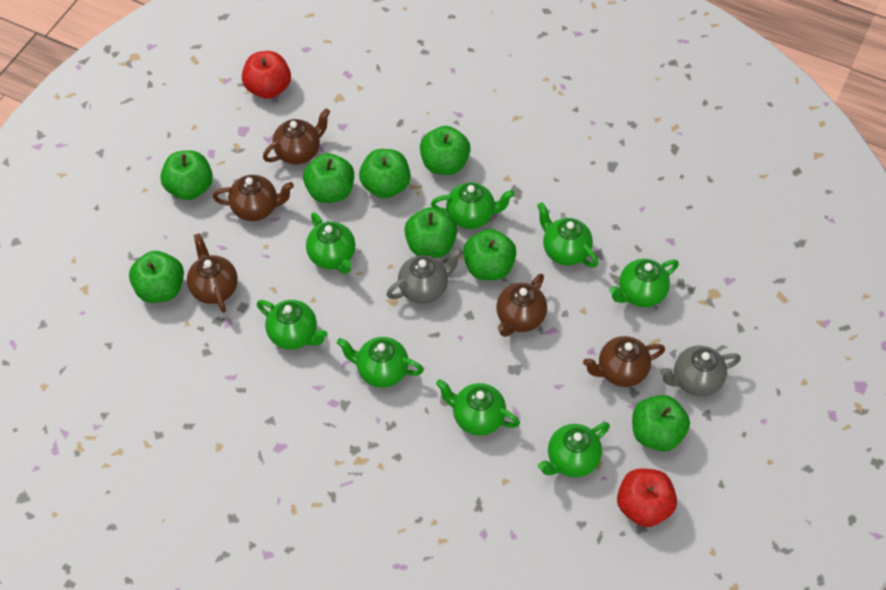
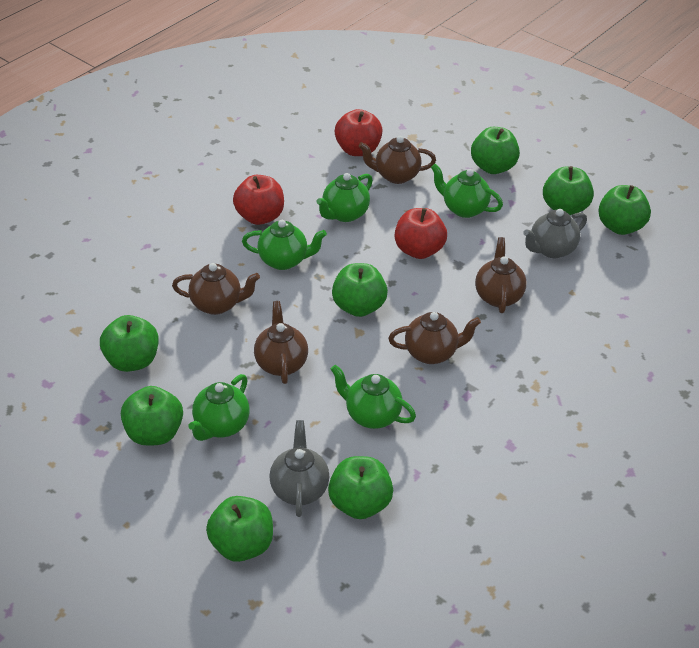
green teapot: [257,300,328,349] [306,212,355,274] [337,337,424,388] [431,182,514,229] [436,379,520,436] [537,202,598,268] [538,422,610,477] [609,259,679,307] = 8 -> [188,374,250,441] [242,220,327,270] [316,173,373,222] [331,365,416,429] [431,164,503,218] = 5
red apple: [242,51,291,99] [617,468,677,527] = 2 -> [233,175,284,225] [335,109,383,156] [395,208,447,259] = 3

